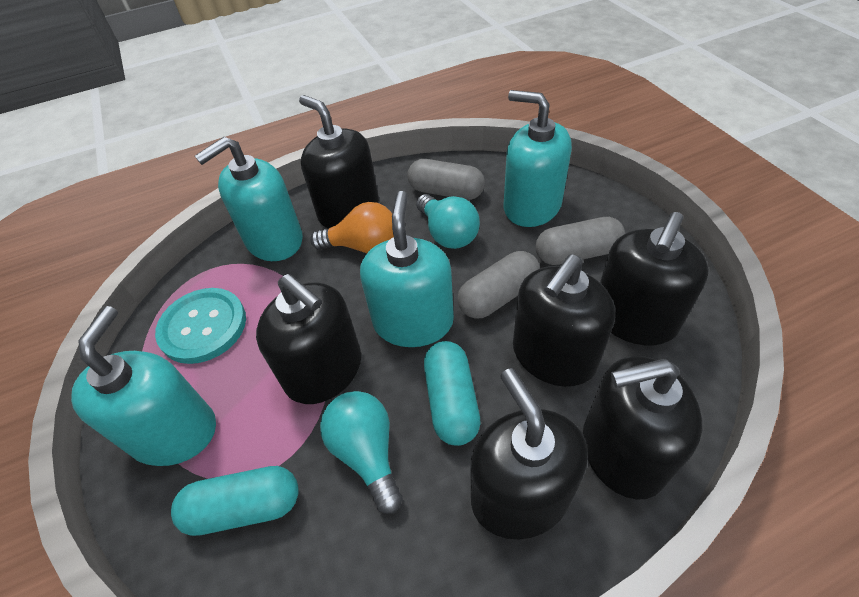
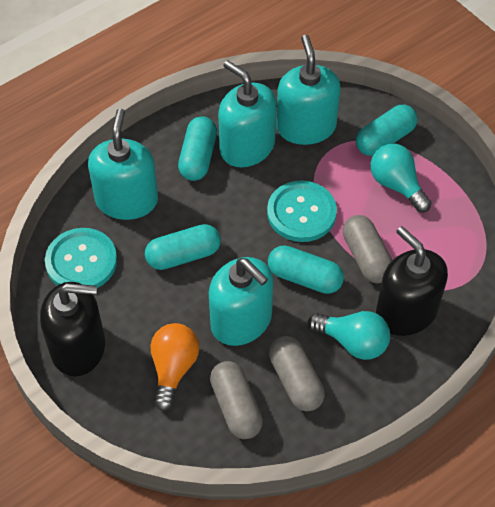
black soap dispenser: [256,274,361,404] [299,95,379,228] [470,368,588,539] [513,254,616,387] [583,356,702,500] [600,212,709,346] = 6 -> [40,282,105,376] [376,226,448,336] = 2
turquoise button: [155,288,246,364] = 1 -> [45,228,117,288] [267,181,337,242] = 2
turquoise capsule: [171,466,299,536] [424,341,481,446] = 2 -> [145,224,221,270] [178,116,217,181] [268,245,344,294] [356,105,417,156] = 4

